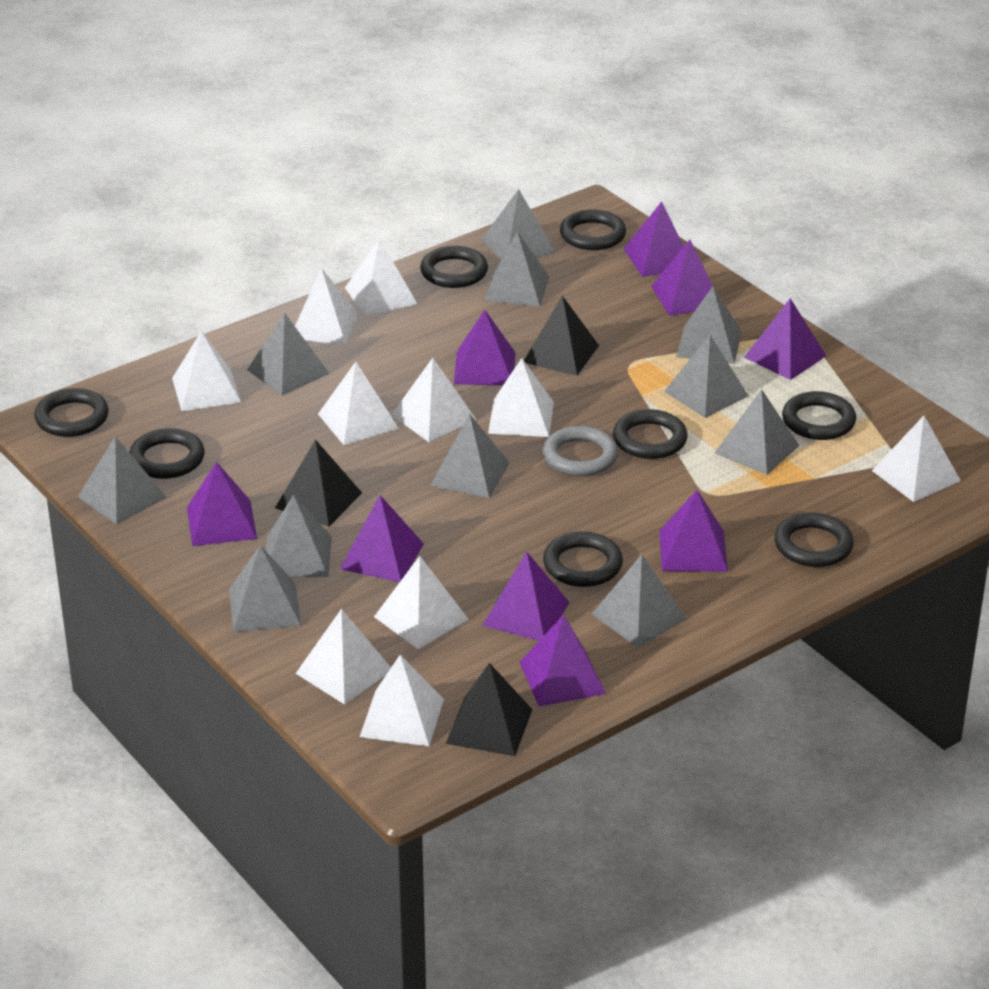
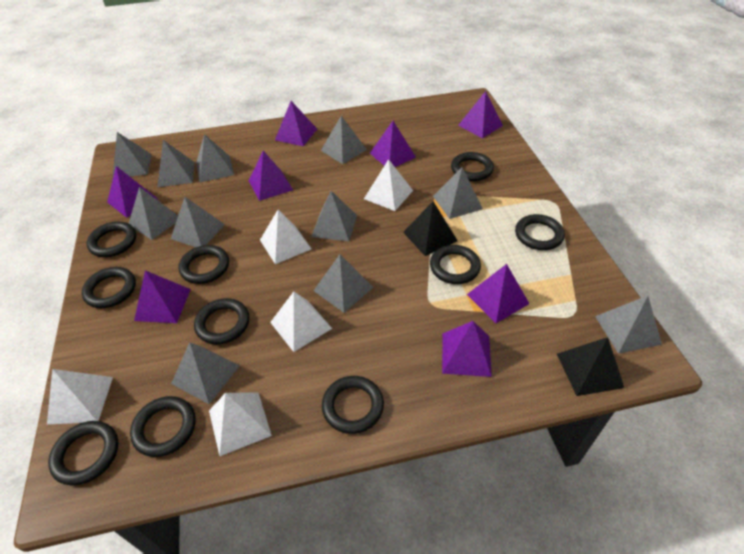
black pyramid: [275,439,362,527] [446,663,533,756] [524,296,599,376] = 3 -> [403,201,458,256] [557,337,624,396] = 2
black ring: [34,388,109,437] [129,428,205,479] [420,246,488,288] [543,531,623,587] [560,210,626,250] [613,409,688,459] [774,512,854,567] [782,391,856,440] = 8 -> [48,421,118,486] [82,267,136,308] [86,221,136,257] [130,396,196,457] [179,245,229,284] [194,298,249,345] [322,376,384,434] [430,245,481,284] [451,152,494,181] [515,214,565,250] = 10
grey ring: [543,426,618,476] = 1 -> none = 0
purple pyramid: [187,462,257,546] [340,495,424,582] [454,310,516,386] [482,552,570,641] [519,615,606,707] [624,202,684,277] [651,240,713,316] [659,490,728,572] [744,298,826,380] = 9 -> [107,166,158,218] [134,270,191,323] [249,151,293,201] [275,101,317,146] [370,121,416,167] [442,321,492,377] [458,91,503,138] [467,264,530,323] = 8
white pyramid: [172,331,241,411] [295,268,359,345] [295,609,391,705] [318,362,399,445] [345,239,417,316] [360,655,444,746] [374,556,469,649] [392,358,476,442] [488,358,554,437] [872,416,961,502] = 10 -> [47,369,113,425] [209,393,272,456] [260,209,311,264] [270,292,332,352] [364,159,413,211] = 5

